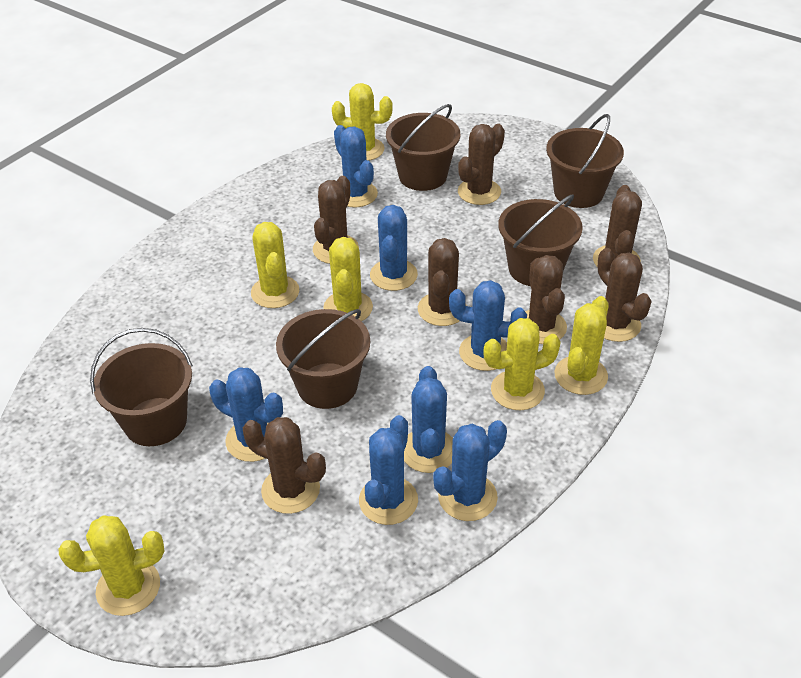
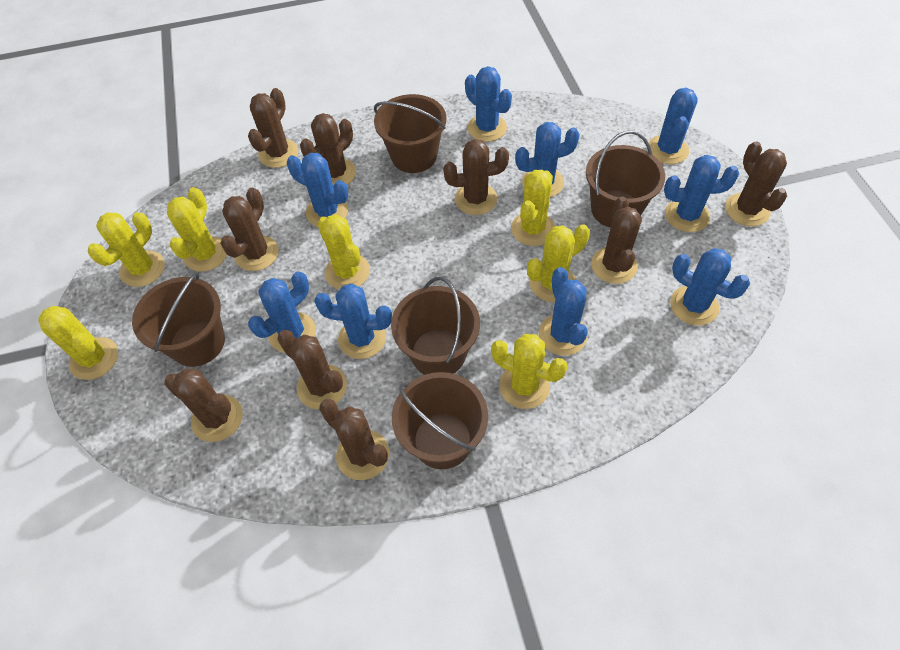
blue cactus: [209,367,283,462] [334,125,378,208] [359,415,418,525] [370,205,418,291] [404,366,453,473] [433,420,507,521] [449,280,527,371] = 7 -> [248,271,316,353] [287,153,348,227] [314,284,392,359] [465,66,512,142] [515,122,580,197] [539,267,588,356] [649,88,698,164] [664,155,739,232] [670,248,750,325] = 9
brown cactus: [243,417,326,514] [313,176,359,264] [418,238,467,326] [458,124,505,205] [525,255,567,344] [593,185,642,267] [597,248,652,342] = 7 -> [164,369,243,442] [220,188,279,271] [248,88,298,168] [277,330,347,409] [300,113,356,186] [319,399,389,480] [443,139,509,215] [591,197,642,284] [725,141,787,226] = 9
yellow cactus: [59,515,164,616] [251,222,299,308] [323,237,373,321] [332,83,393,161] [483,318,561,410] [555,296,609,395] = 6 -> [38,306,118,380] [88,212,165,287] [167,187,227,272] [317,214,370,290] [491,334,568,409] [511,170,555,246] [527,224,590,302] = 7

